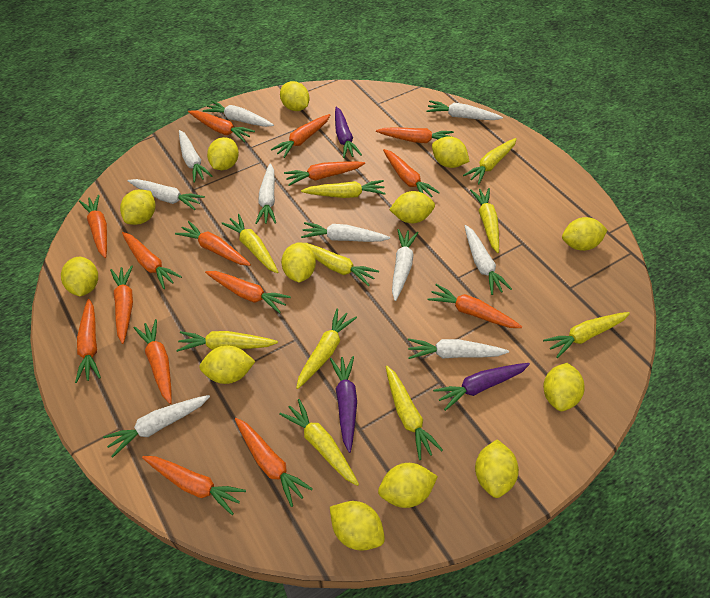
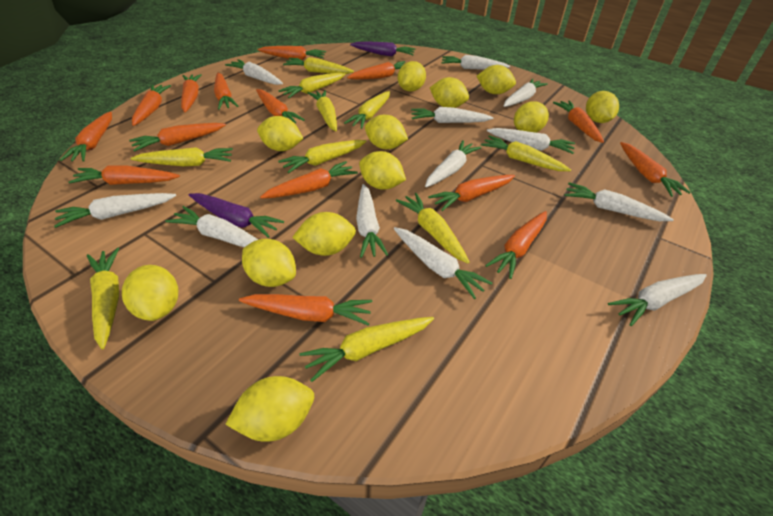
purple carrot: [330,356,357,453] [335,107,362,158] [433,363,530,411] = 3 -> [189,193,284,238] [350,42,416,56] = 2
white carrot: [103,395,210,457] [128,179,205,210] [179,130,212,183] [203,101,274,127] [255,163,276,224] [301,222,390,242] [392,229,419,301] [408,338,509,359] [426,100,503,120] [465,225,512,295] = 10 -> [54,193,176,228] [165,206,258,247] [225,59,283,85] [356,184,388,258] [394,227,492,299] [411,107,494,123] [425,140,481,187] [441,55,510,70] [487,128,575,154] [504,78,548,107] [564,182,674,221] [608,274,707,326] = 12
yellow lemon: [61,257,98,296] [120,189,155,225] [199,345,256,384] [207,137,239,170] [280,81,310,111] [281,243,316,283] [330,501,385,551] [378,463,438,508] [389,191,435,223] [432,136,470,168] [475,439,519,498] [543,363,585,411] [562,217,607,251] = 13 -> [122,265,178,321] [225,376,314,442] [242,239,296,287] [257,116,303,151] [292,212,356,256] [359,151,406,190] [365,115,408,149] [398,61,426,92] [430,77,469,108] [477,65,516,94] [514,101,549,133] [586,91,619,123] = 12

